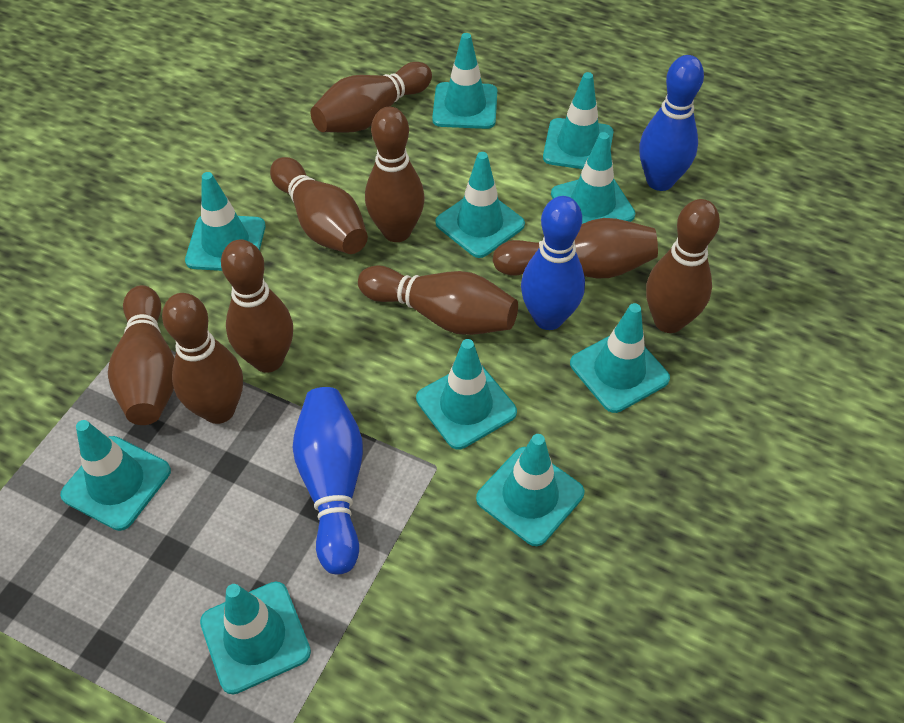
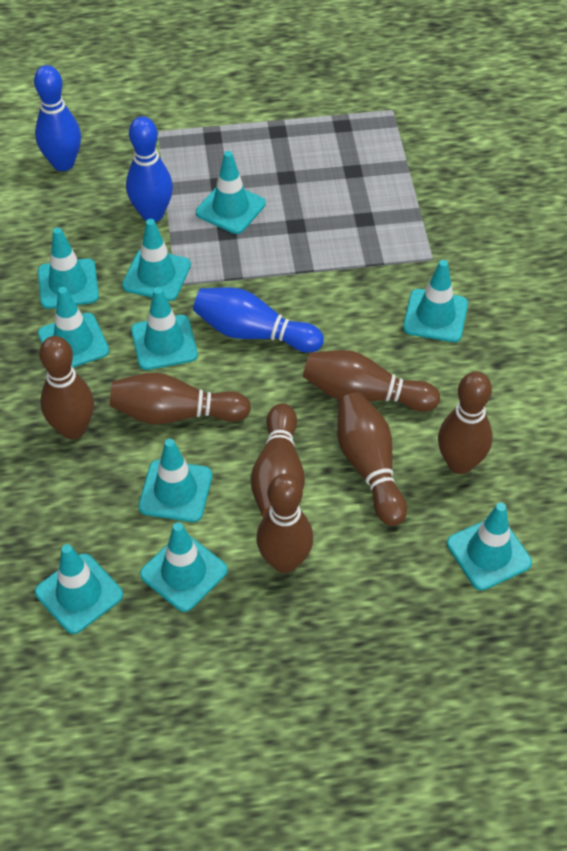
brown bowling pin: [108,285,175,425] [162,293,243,424] [221,239,293,373] [270,157,368,254] [311,62,432,133] [358,265,518,335] [365,107,425,242] [492,218,658,278] [646,199,720,333] = 9 -> [39,336,94,439] [110,372,251,424] [251,403,305,517] [257,473,313,573] [303,350,440,412] [337,392,407,526] [438,372,492,474] = 7

